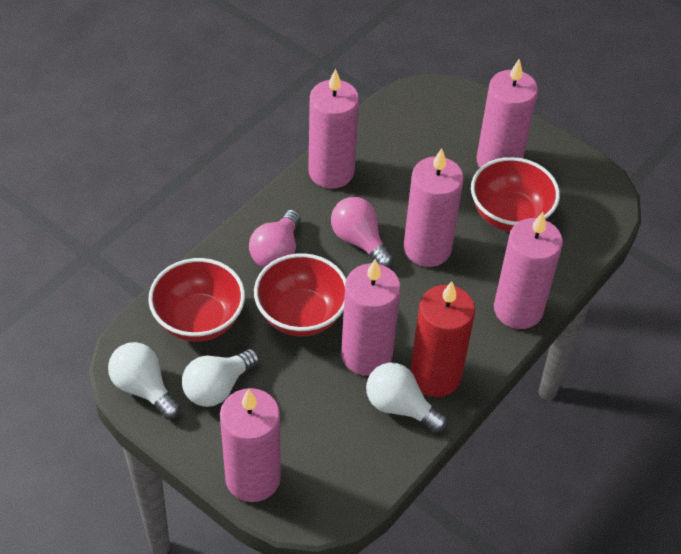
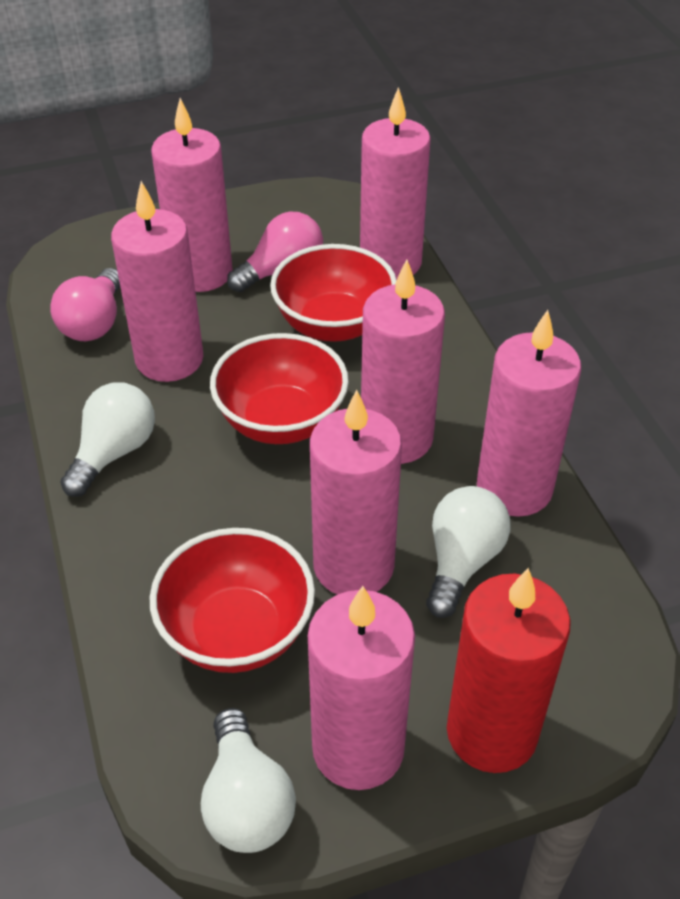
pink candle: [220,388,281,502] [308,69,359,189] [341,259,401,376] [404,148,464,267] [477,59,538,167] [494,212,563,329] = 6 -> [111,181,204,382] [151,98,233,292] [308,586,415,790] [310,390,402,595] [360,87,431,280] [361,259,445,464] [477,310,581,517] = 7

